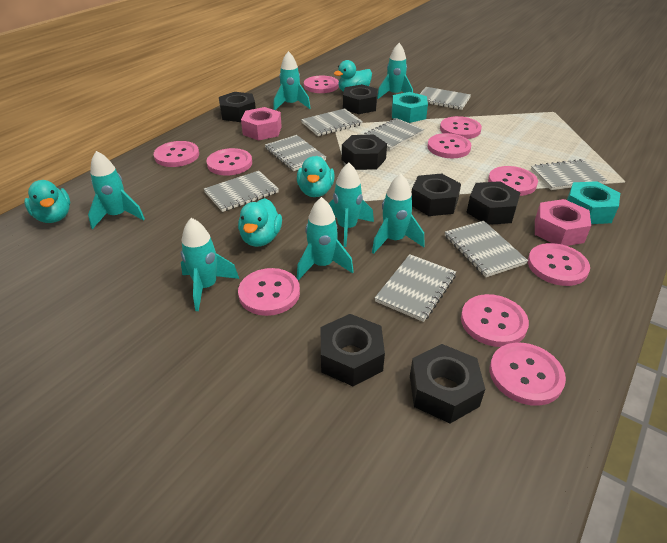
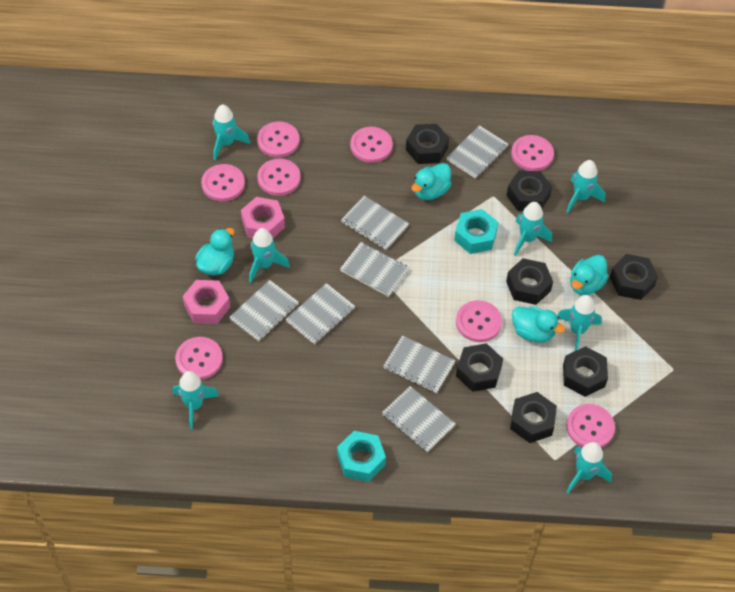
grey notebook: [204,171,279,212] [265,135,326,171] [301,108,363,136] [363,118,424,150] [375,254,456,322] [420,87,471,110] [445,221,528,277] [531,159,607,190] = 8 -> [230,280,299,341] [286,283,355,344] [340,242,409,297] [341,196,409,250] [382,386,456,452] [383,335,455,393] [446,125,509,179] = 7
pink button: [154,141,199,167] [206,148,252,176] [238,268,300,316] [304,76,339,93] [427,133,471,158] [440,116,482,139] [461,294,529,347] [488,166,538,196] [490,343,566,406] [528,243,590,286] = 10 -> [175,337,223,380] [201,164,245,202] [257,122,300,158] [257,159,301,196] [350,127,393,163] [456,300,502,342] [511,135,554,171] [566,404,615,448] = 8

